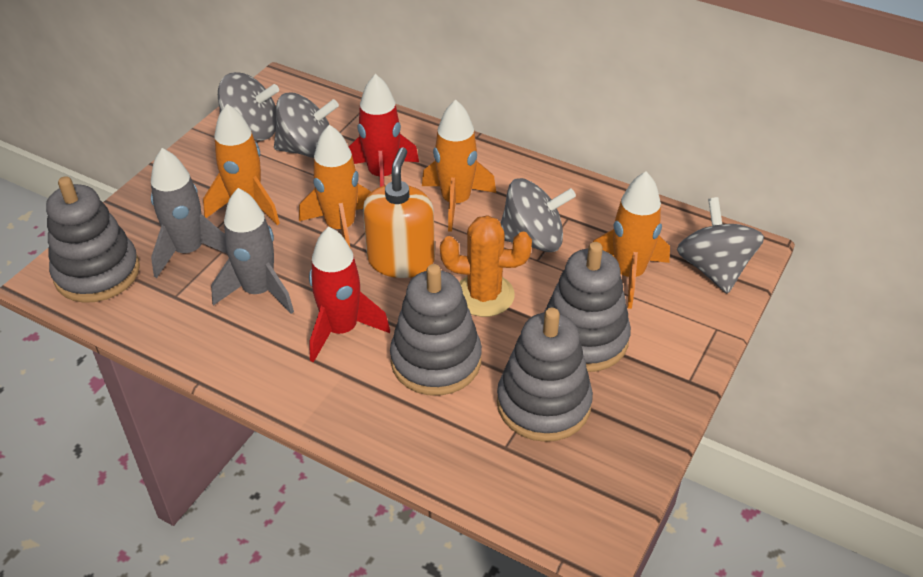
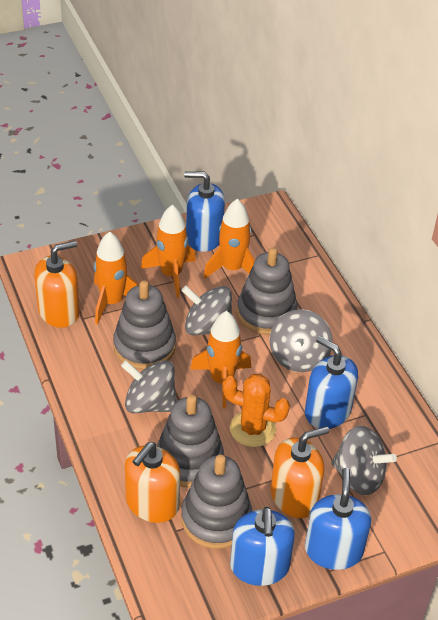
blue soap dispenser: none = 0 -> [184,171,225,252] [230,507,295,586] [305,336,358,429] [305,468,371,570] = 4
grey rocket: [151,148,227,278] [211,188,294,314] = 2 -> none = 0
orange soap dispenser: [363,148,435,278] = 1 -> [34,241,80,328] [125,442,180,523] [271,426,329,518] = 3
red rocket: [309,227,390,363] [349,74,419,187] = 2 -> none = 0

